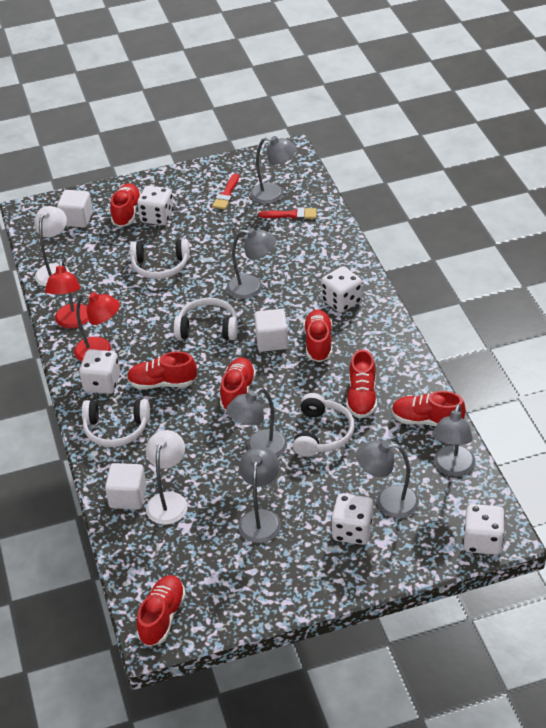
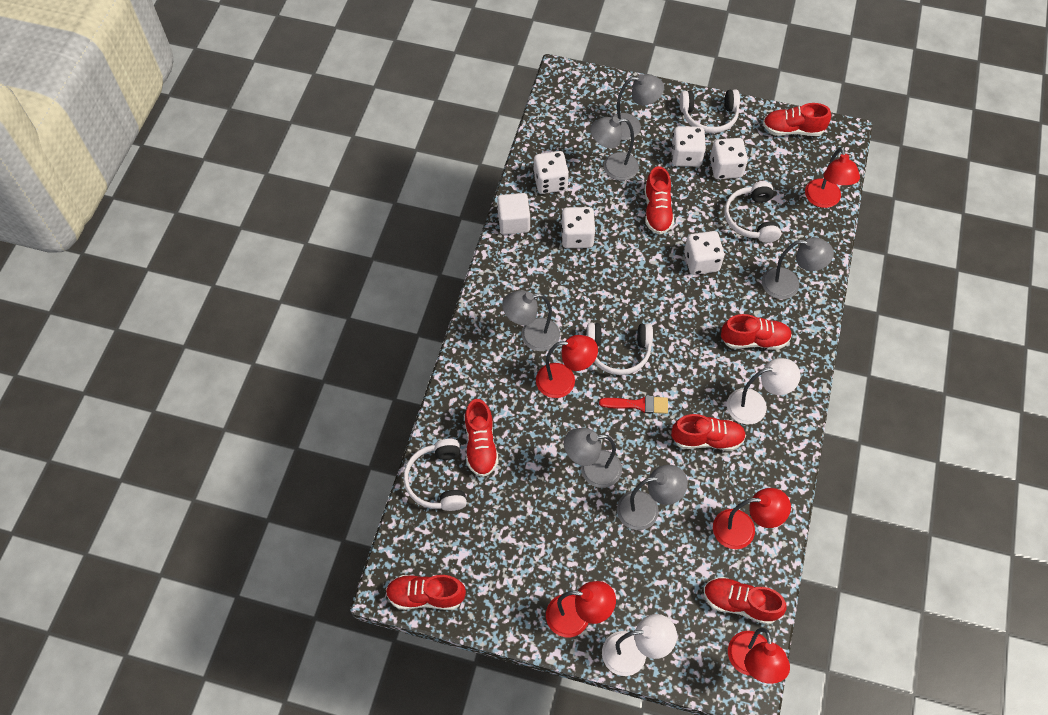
red brush: [212,173,239,210] [258,207,317,220] = 2 -> [599,396,668,414] = 1
red lamp: [45,260,88,328] [74,292,120,361] = 2 -> [536,335,598,398] [546,581,616,637] [713,488,791,549] [728,628,790,684] [805,147,860,208] = 5
white cube: [57,190,93,228] [105,463,147,509] [254,309,288,352] = 3 -> [497,193,530,235] = 1

